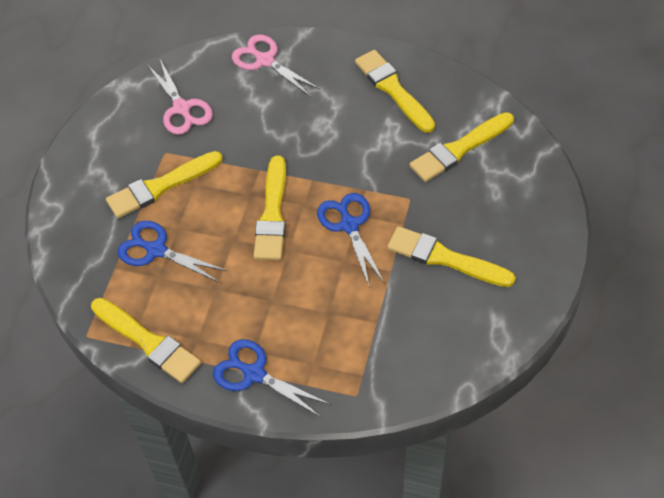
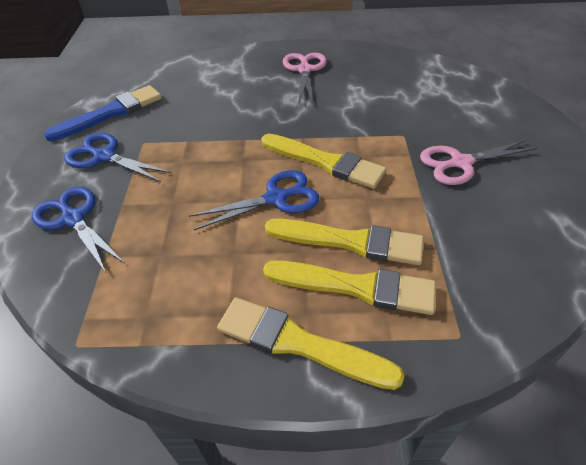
blue brush: none = 0 -> [44,85,162,141] = 1
yellow brush: [91,298,201,383] [106,151,223,218] [253,156,286,260] [355,50,435,133] [387,226,516,287] [409,112,514,182] = 6 -> [217,297,405,390] [261,134,387,189] [263,260,436,315] [265,219,424,265] = 4

